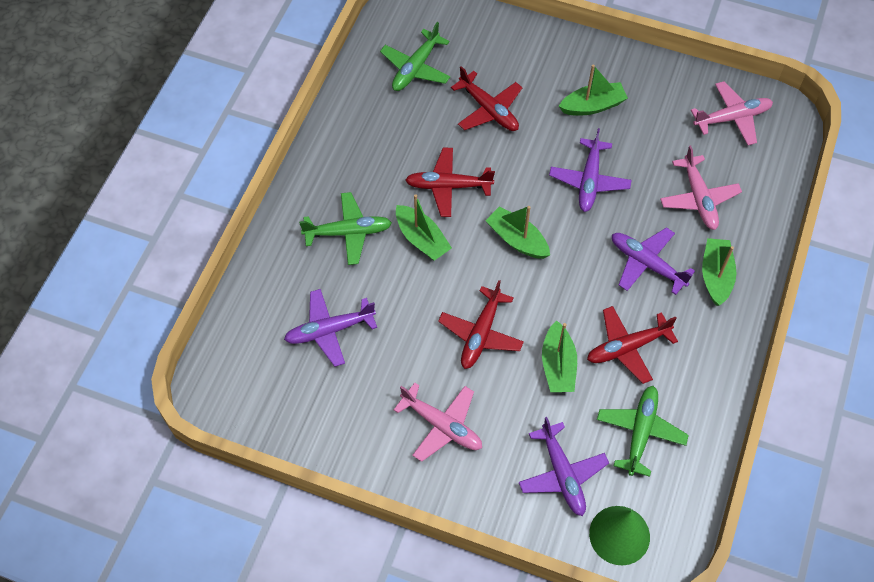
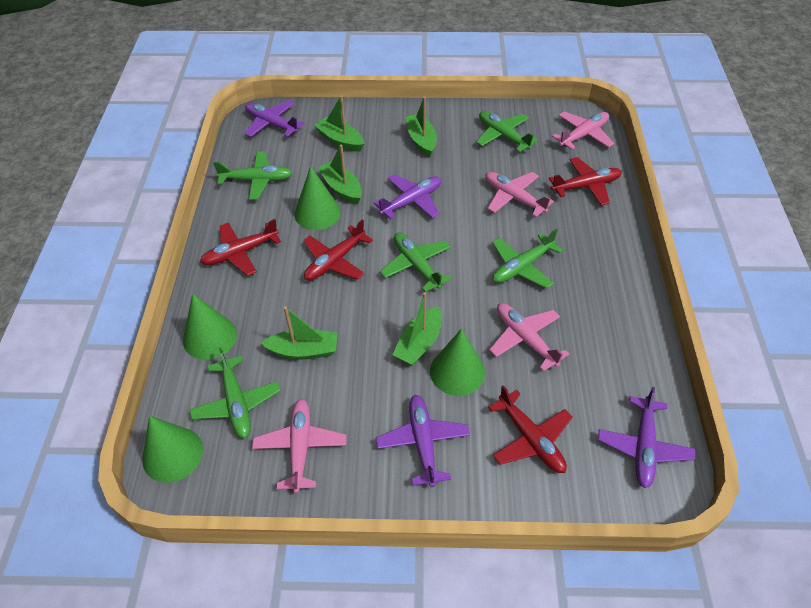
green cone: [589,506,650,565] = 1 -> [142,416,203,483] [183,294,237,360] [294,166,341,230] [430,329,485,396] = 4
green plane: [299,192,392,265] [380,22,450,91] [597,386,689,477] = 3 -> [189,348,280,438] [213,151,293,200] [380,232,452,292] [476,111,538,152] [492,228,563,289] = 5
pink plane: [394,383,482,462] [660,145,742,230] [691,81,773,145] = 3 -> [252,399,346,493] [485,172,554,217] [489,303,569,372] [552,111,614,150] = 4

